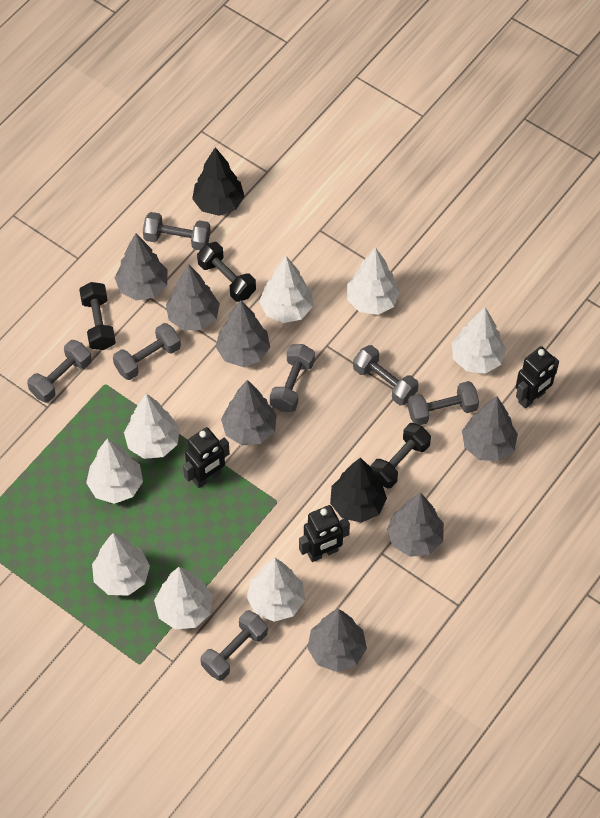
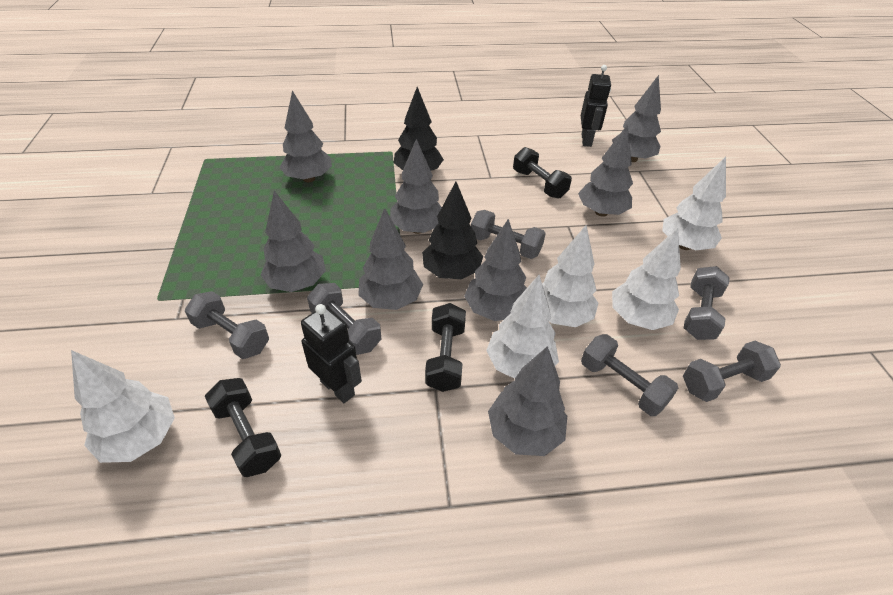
black robot: [183,427,230,488] [299,505,350,562] [516,346,559,409] = 3 -> [301,304,362,403] [581,65,611,147] = 2
grey dumbbell: [27,340,92,403] [113,323,181,380] [143,212,211,250] [201,610,268,681] [270,344,315,412] [353,345,419,406] [407,381,479,425] = 7 -> [185,291,269,359] [307,283,381,355] [471,210,546,259] [581,334,678,416] [683,341,781,402] [684,266,730,340] = 6
grey tree: [115,233,168,300] [166,264,220,330] [216,300,270,367] [221,380,277,445] [307,609,367,672] [387,493,444,557] [462,396,518,461] = 7 -> [260,191,326,292] [279,90,332,182] [358,208,423,310] [390,139,442,234] [464,219,527,321] [488,346,567,456] [578,124,633,217] [612,75,661,162] = 8
white tree: [86,438,143,504] [92,533,150,596] [124,394,180,459] [154,567,213,629] [247,558,305,622] [259,256,313,323] [347,247,400,315] [452,307,506,374] = 8 -> [71,350,175,463] [486,275,559,379] [542,225,598,327] [612,228,681,330] [662,157,726,250] = 5

